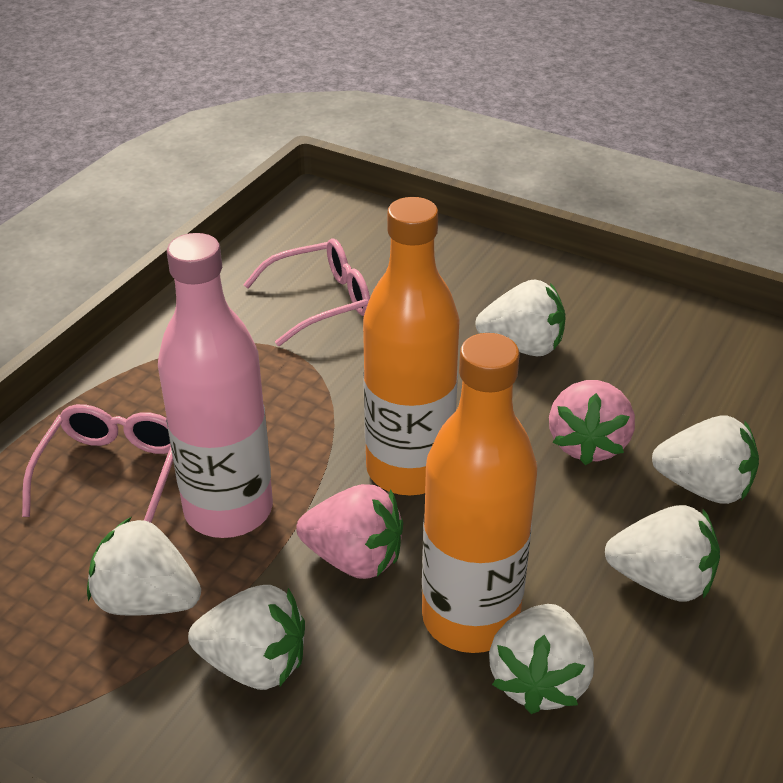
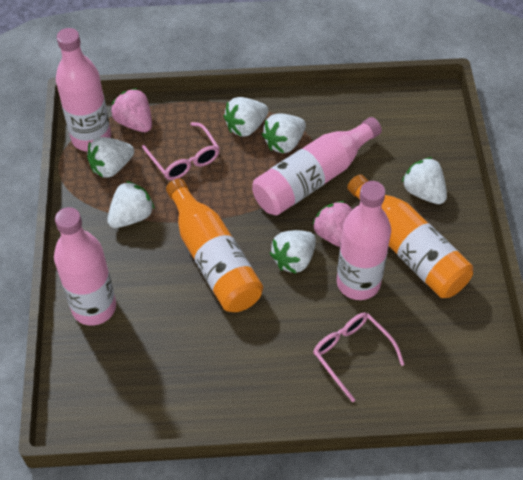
pink bottle: [158,233,273,538] = 1 -> [54,207,116,326] [56,28,111,152] [252,117,382,216] [337,181,391,300] = 4

